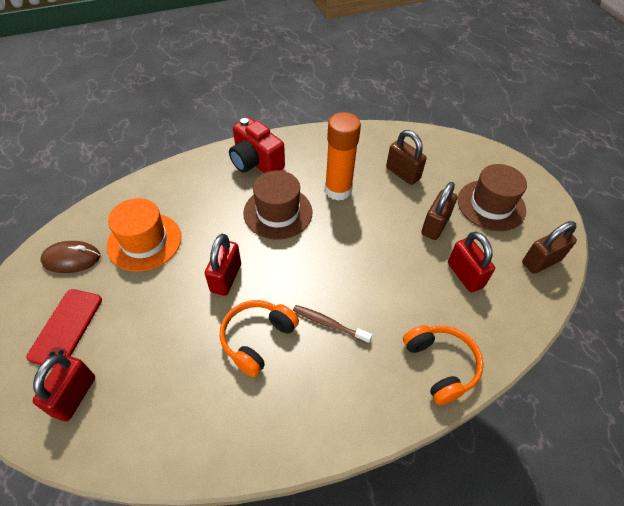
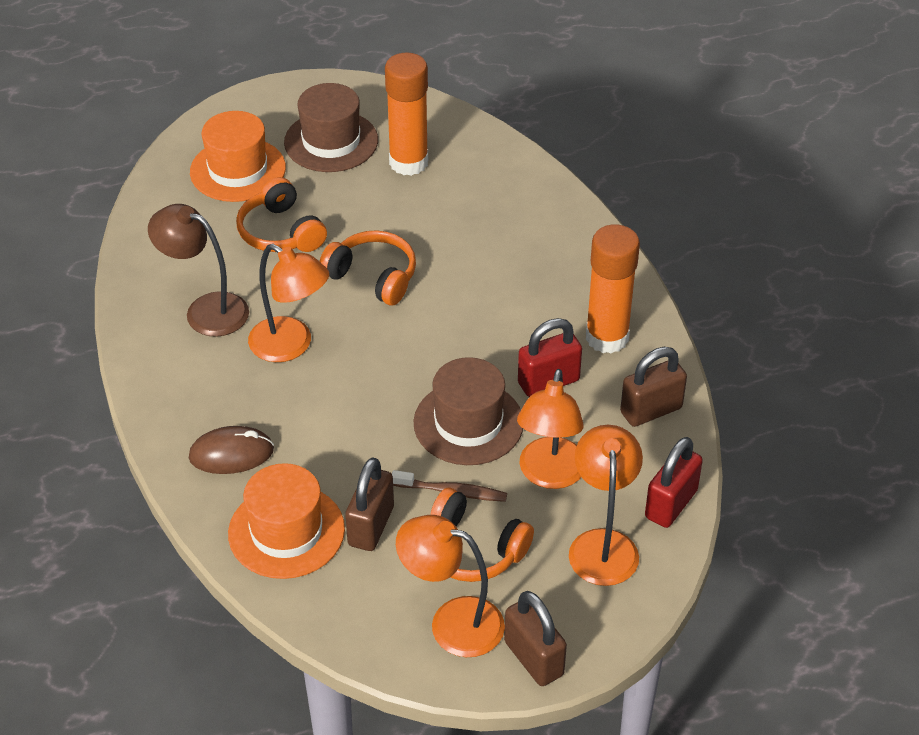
brown lamp: none = 0 -> [148,204,249,337] = 1
orange glue stick: [325,112,361,200] = 1 -> [385,53,428,176] [586,224,640,354] = 2
orange hat: [106,198,181,272] = 1 -> [190,111,286,202] [228,463,345,579] = 2
orange headphones: [219,300,299,377] [403,325,484,405] = 2 -> [236,177,327,252] [319,230,416,305] [430,488,534,582] = 3
orange lamp: none = 0 -> [248,244,329,362] [396,515,505,657] [517,369,584,489] [569,425,643,586] = 4
red camera: [229,117,285,173] = 1 -> none = 0
red padlock: [32,354,95,421] [205,234,241,296] [448,232,495,292] = 3 -> [518,318,582,397] [645,437,703,528] = 2
red phone: [26,289,102,368] = 1 -> none = 0

